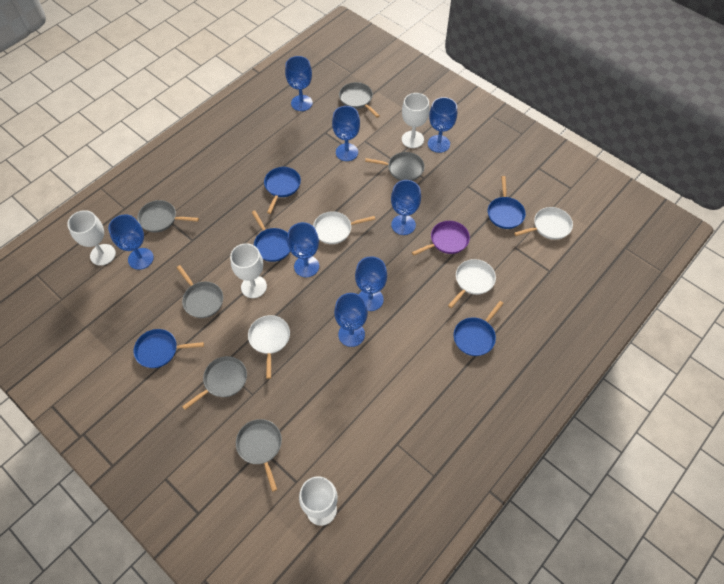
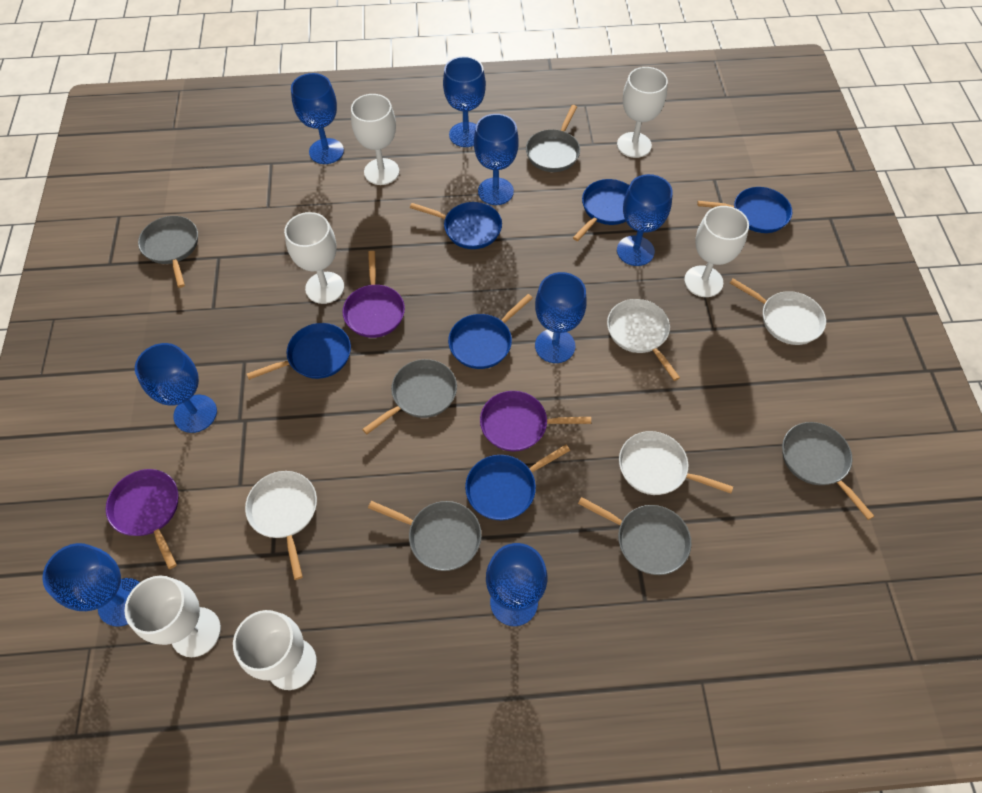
blue pan: [133,329,204,368] [251,210,290,262] [264,167,301,214] [454,301,504,356] [488,176,526,229] = 5 -> [247,323,351,380] [410,202,502,249] [448,294,533,369] [465,445,570,520] [573,179,629,241] [697,187,792,233] = 6
purple pan: [412,221,470,256] = 1 -> [106,469,178,569] [342,251,405,338] [480,391,591,452] = 3
white goblet: [67,210,116,266] [230,243,267,298] [299,476,338,526] [402,93,430,148] = 4 -> [124,576,221,657] [233,610,317,690] [284,212,344,304] [351,94,399,185] [617,67,668,158] [684,206,749,297] = 6

